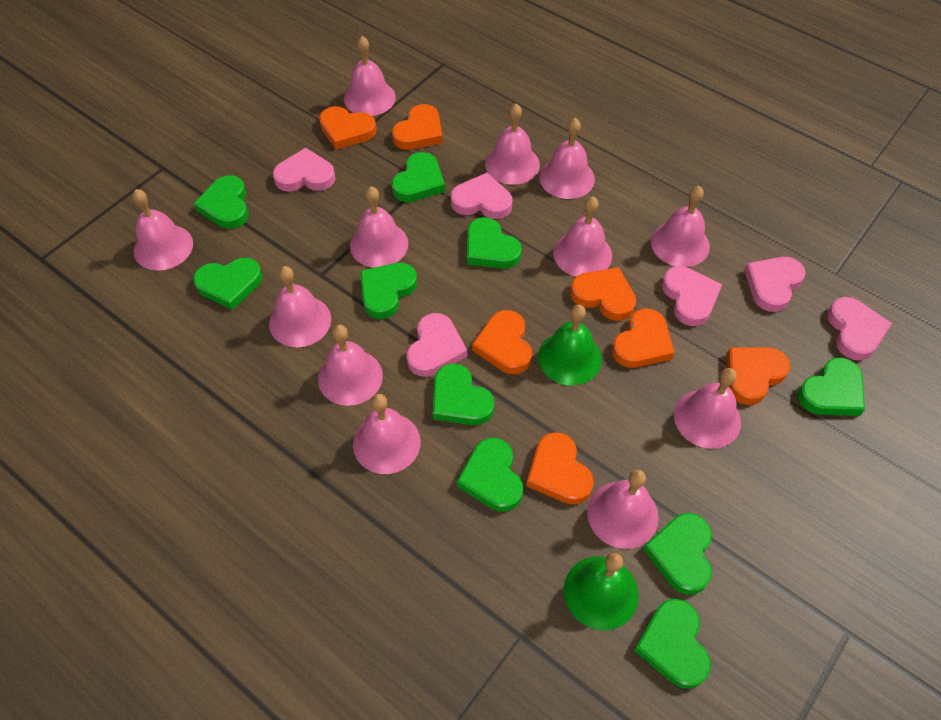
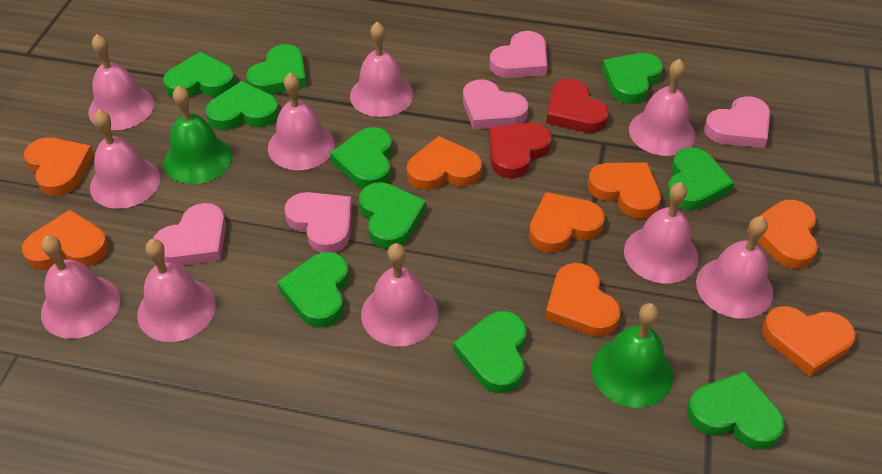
orange heart: [319,106,377,150] [392,104,443,150] [472,310,532,374] [526,432,594,505] [570,267,636,321] [612,308,674,368] [727,347,790,405] = 7 -> [22,210,109,270] [24,137,94,196] [407,136,482,190] [529,192,605,253] [545,263,621,337] [588,162,661,219] [747,200,818,269] [762,306,856,376] = 8
pink bell: [132,189,193,271] [269,266,331,347] [318,325,383,406] [344,36,396,116] [350,187,408,268] [353,394,421,474] [485,104,540,185] [540,118,595,199] [553,197,612,277] [587,470,659,549] [651,186,710,267] [674,368,741,449] = 12 -> [41,236,120,339] [88,34,154,130] [90,109,160,209] [137,239,216,342] [268,73,335,170] [350,22,414,117] [361,243,439,346] [624,182,698,283] [629,59,695,156] [696,216,773,319] = 10
pink heart: [273,148,336,192] [407,313,467,377] [451,173,512,219] [662,266,722,326] [744,257,806,312] [827,297,892,360] = 6 -> [153,203,226,266] [285,192,352,253] [463,79,528,130] [489,31,547,78] [704,96,770,148] = 5
red heart: none = 0 -> [489,123,552,178] [546,79,609,133] = 2

